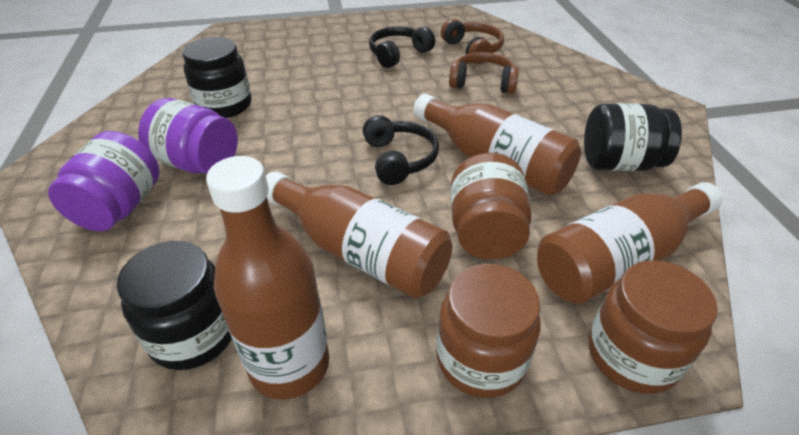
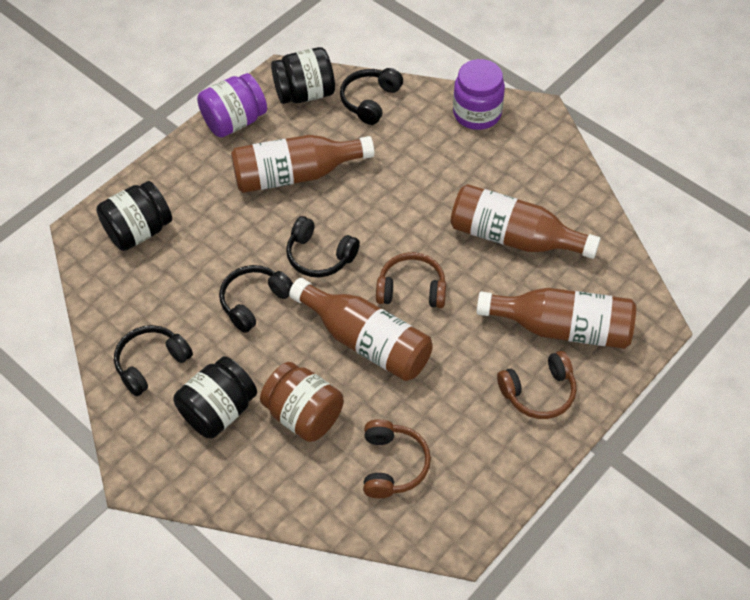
black headphones: [363,115,439,185] [369,26,435,68] = 2 -> [114,325,193,396] [219,265,293,333] [286,216,360,277] [340,68,403,125] = 4
brown headphones: [441,19,504,64] [449,52,519,94] = 2 -> [363,419,431,498] [376,252,446,308] [497,351,577,419] = 3
brown jar: [436,264,541,398] [451,153,532,259] [589,260,718,394] = 3 -> [260,362,344,442] = 1

